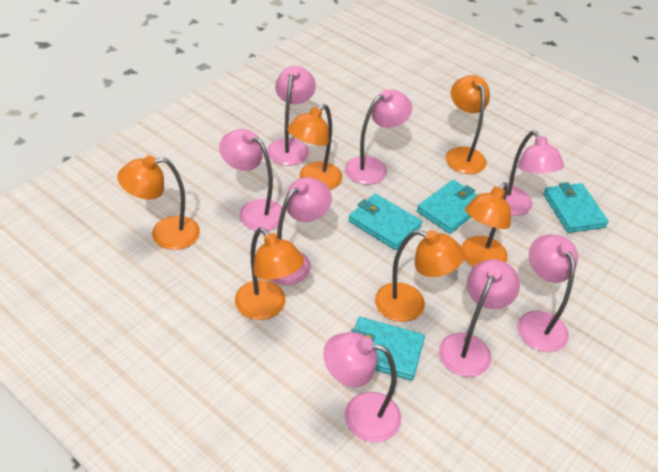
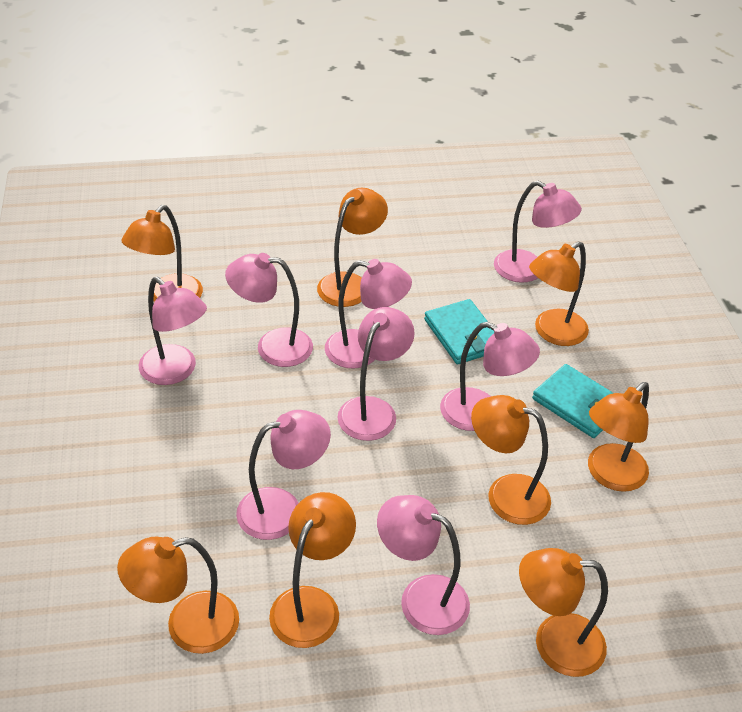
orange lamp: [117,156,200,250] [235,227,304,320] [287,104,342,190] [375,230,465,322] [445,75,490,174] [461,182,511,267] = 6 -> [117,537,239,654] [121,205,203,302] [269,492,356,648] [317,188,388,307] [471,395,551,525] [519,548,608,677] [529,241,589,346] [588,382,649,492] = 8
turquoise wallet: [348,194,422,250] [351,317,425,381] [417,180,478,234] [543,182,609,233] = 4 -> [424,299,494,364] [532,364,613,438] = 2

